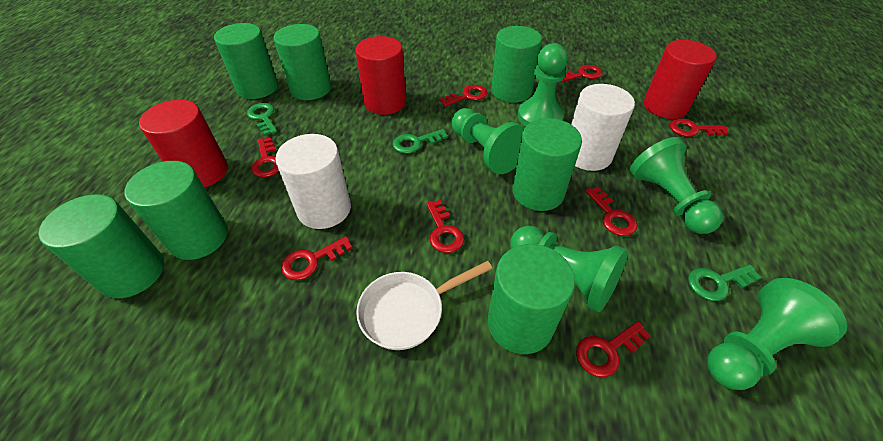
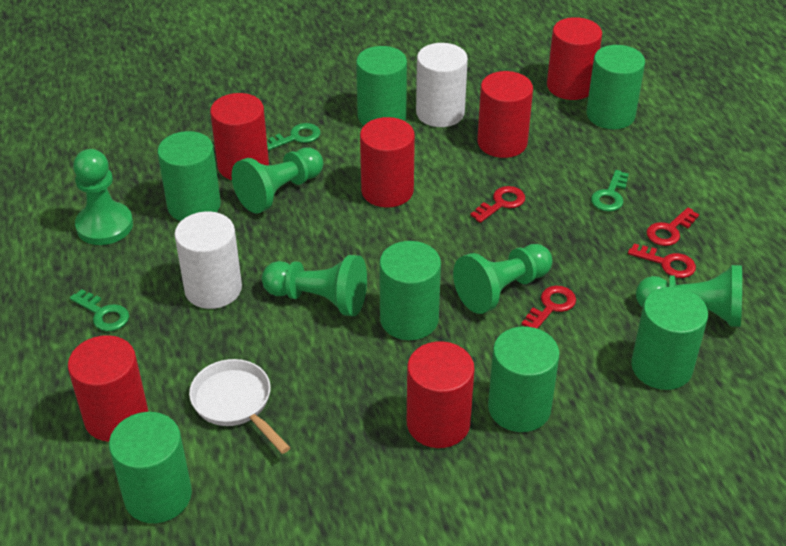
red cylinder: [139,100,228,187] [355,36,406,115] [644,40,716,119] = 3 -> [68,335,148,442] [210,93,269,180] [360,117,415,208] [407,341,475,448] [477,71,533,158] [547,17,602,100] = 6
red key: [251,137,279,177] [281,236,352,280] [426,200,464,253] [440,85,487,107] [561,65,603,82] [576,321,651,377] [585,187,637,236] [670,118,729,137] = 8 -> [470,186,525,223] [521,286,576,329] [628,243,696,278] [646,208,699,246] = 4

